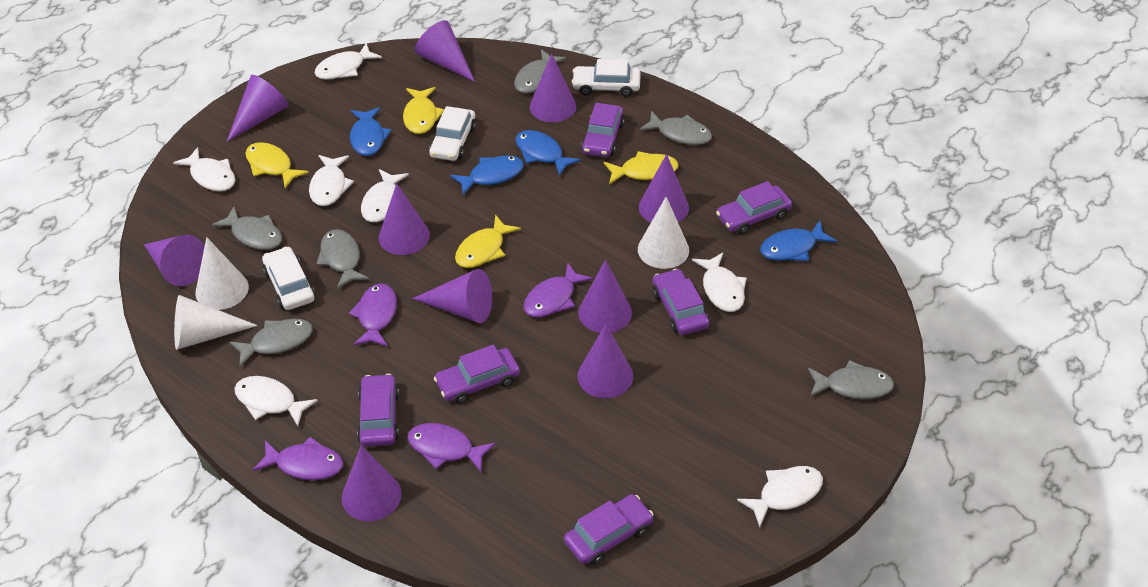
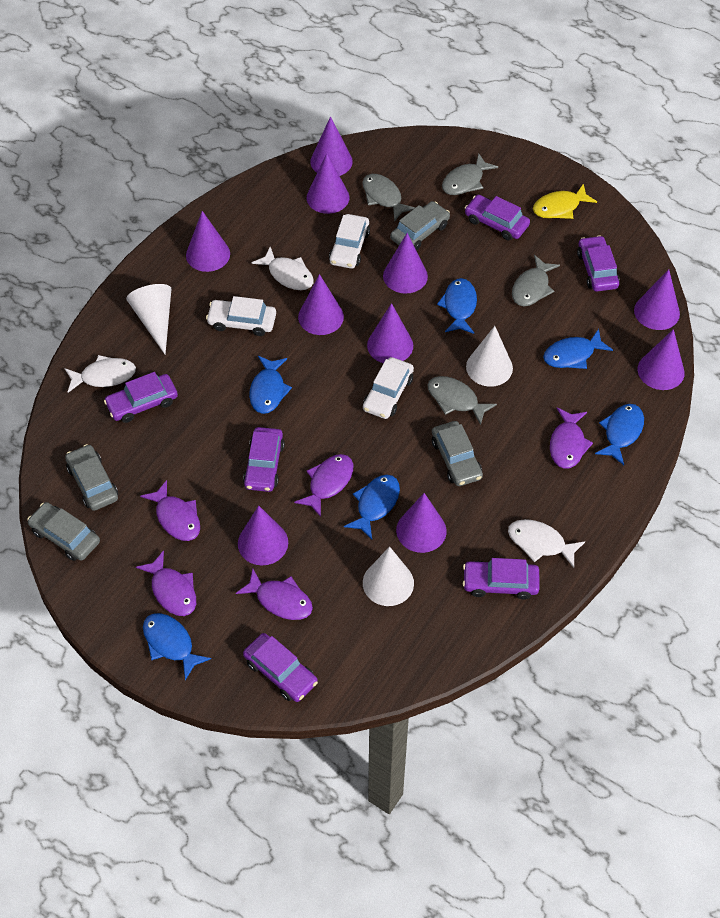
blue fish: [350,107,392,156] [450,155,524,195] [515,130,581,176] [760,221,837,261] = 4 -> [143,613,211,680] [249,356,292,414] [344,475,400,539] [437,278,477,334] [543,329,613,369] [595,404,644,465] = 6
grey car: none = 0 -> [27,502,100,561] [65,444,118,511] [390,201,450,251] [432,421,483,486] = 4
grey fish: [212,206,282,250] [229,319,313,367] [316,229,369,289] [514,49,566,94] [639,111,712,145] [808,360,894,399] = 6 -> [362,174,415,221] [427,376,497,425] [442,153,498,195] [512,255,560,306] = 4
purple fish: [253,437,343,480] [349,283,397,347] [407,423,496,472] [523,263,593,317] = 4 -> [136,550,196,616] [140,480,200,541] [236,569,313,620] [294,454,353,517] [550,407,593,469] = 5
white fish: [173,147,235,191] [234,376,318,426] [309,155,354,206] [314,43,382,80] [361,169,409,223] [692,252,747,312] [737,466,823,527] = 7 -> [64,355,136,393] [252,247,314,290] [508,519,585,568] = 3
yellow fish: [245,142,309,188] [403,87,444,134] [455,215,521,268] [604,151,679,184] = 4 -> [533,183,597,219] = 1

